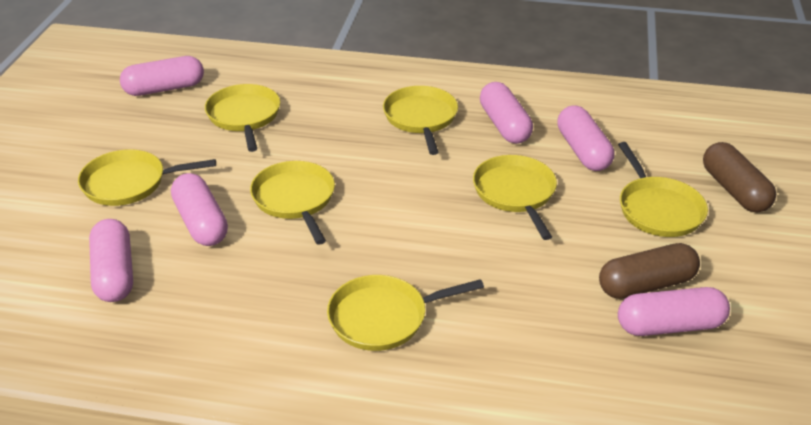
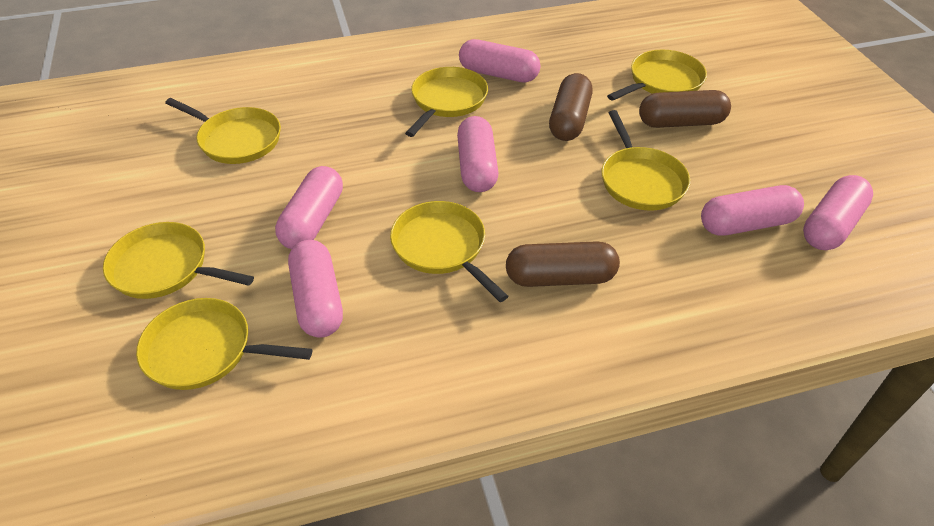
brown capsule: [599,243,700,299] [703,142,776,213] = 2 -> [506,241,620,287] [549,73,593,141] [639,90,731,128] = 3

